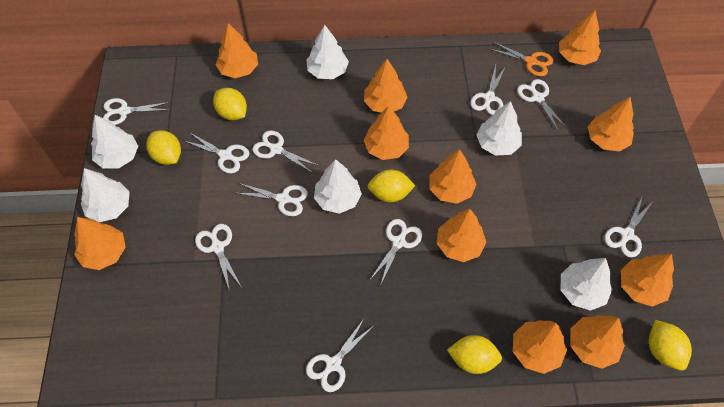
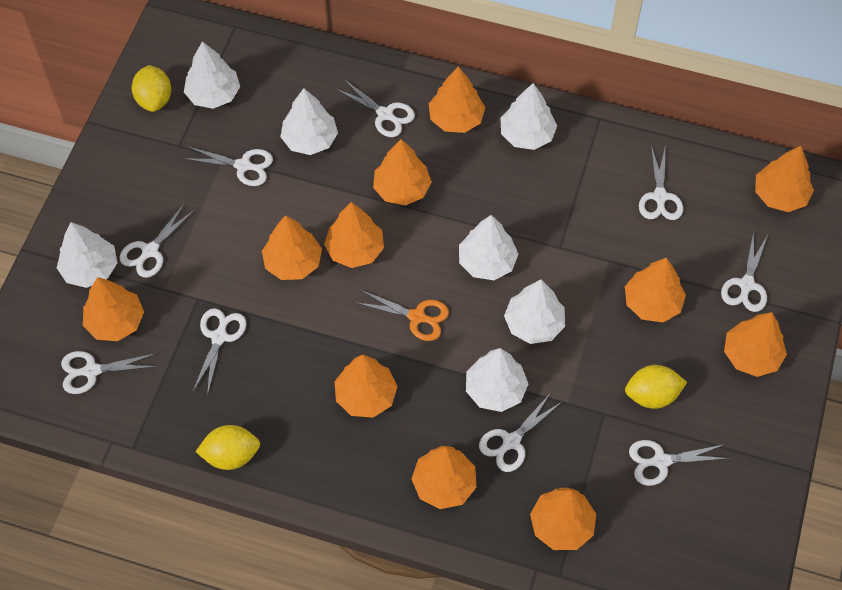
white scissors: [103,98,170,125] [184,132,249,173] [195,224,242,291] [236,183,308,216] [252,130,319,173] [306,319,372,392] [369,219,422,286] [470,65,506,115] [517,79,568,132] [604,195,652,257] = 10 -> [61,351,158,394] [120,204,195,278] [184,147,273,186] [193,308,247,396] [335,79,415,137] [479,394,562,472] [629,440,729,486] [639,145,683,220] [721,231,768,312] = 9
white tree: [81,168,129,222] [91,115,138,169] [306,25,349,79] [314,159,362,214] [477,101,522,156] [561,258,613,311] = 6 -> [57,222,117,288] [184,41,240,109] [281,88,338,155] [459,215,518,280] [466,348,528,412] [501,83,557,150] [504,280,565,344] = 7
yellow lemon: [146,130,181,165] [213,88,247,120] [367,170,415,202] [447,335,502,374] [649,320,692,370] = 5 -> [132,65,171,112] [196,425,260,470] [625,365,687,409] = 3

